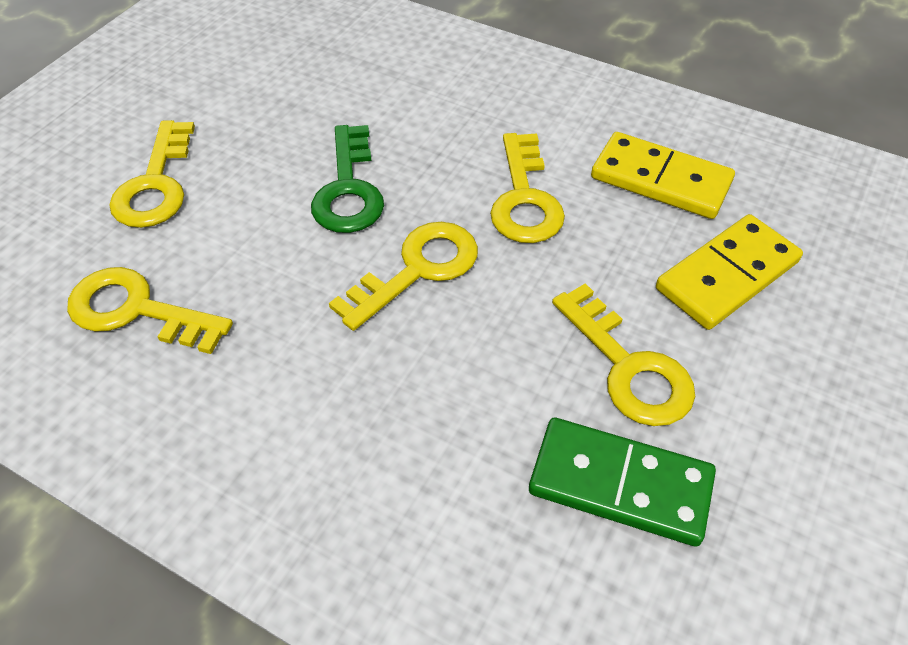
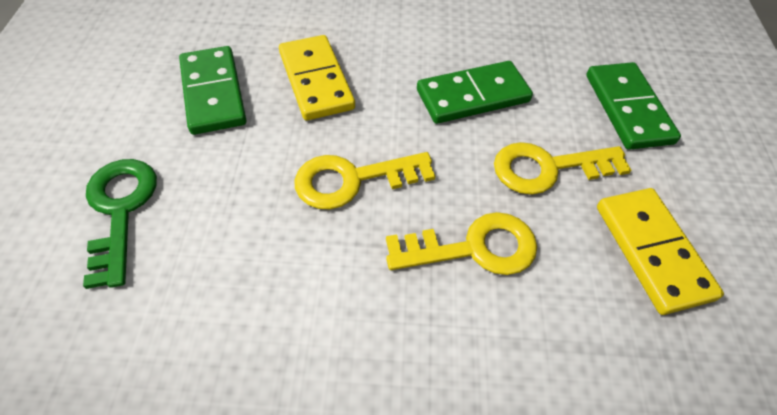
green domino: [529,418,716,547] = 1 -> [179,46,246,135] [417,61,533,124] [586,62,681,150] = 3
yellow key: [67,267,233,354] [109,120,195,228] [329,222,478,331] [490,133,565,243] [552,283,695,426] = 5 -> [294,152,435,209] [386,212,537,275] [494,142,631,195] = 3

